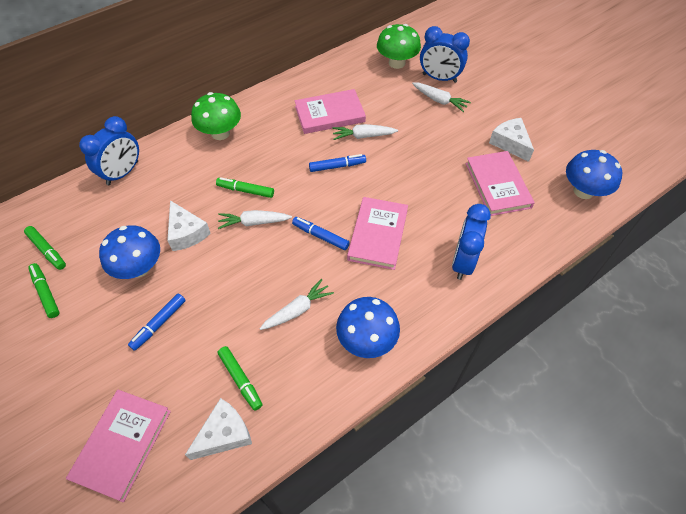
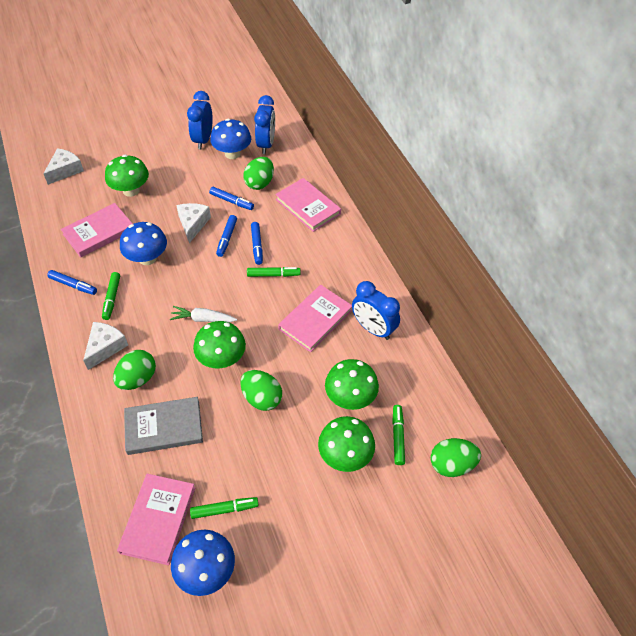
blue marker: [128,293,186,351] [292,217,350,250] [309,154,366,172] = 3 -> [47,270,97,295] [209,187,254,210] [216,215,237,257] [251,222,263,265] = 4
green egg: none = 0 -> [113,350,156,390] [240,370,282,411] [243,157,274,190] [430,438,481,477] = 4
green mushroom: [191,92,241,140] [377,24,421,69] = 2 -> [105,155,149,197] [193,321,246,368] [318,416,375,472] [325,359,379,410] = 4
grey book: none = 0 -> [124,397,203,455] = 1
white carrot: [218,210,292,229] [260,279,334,330] [332,124,398,140] [412,82,471,112] = 4 -> [170,306,237,322] = 1

